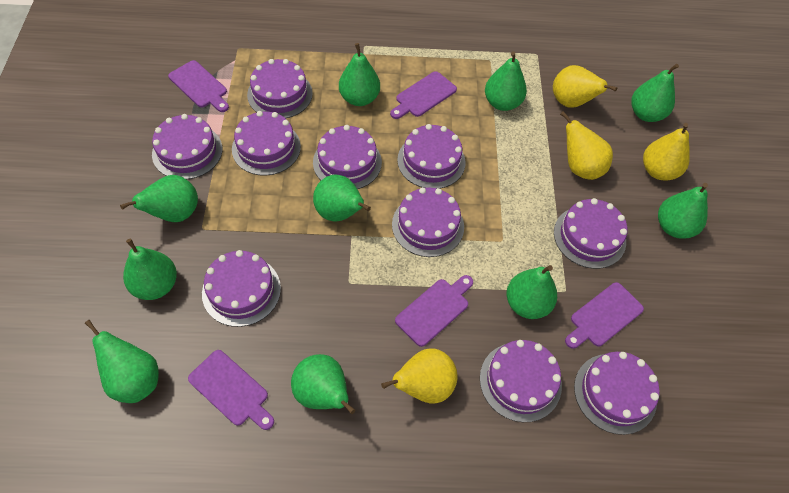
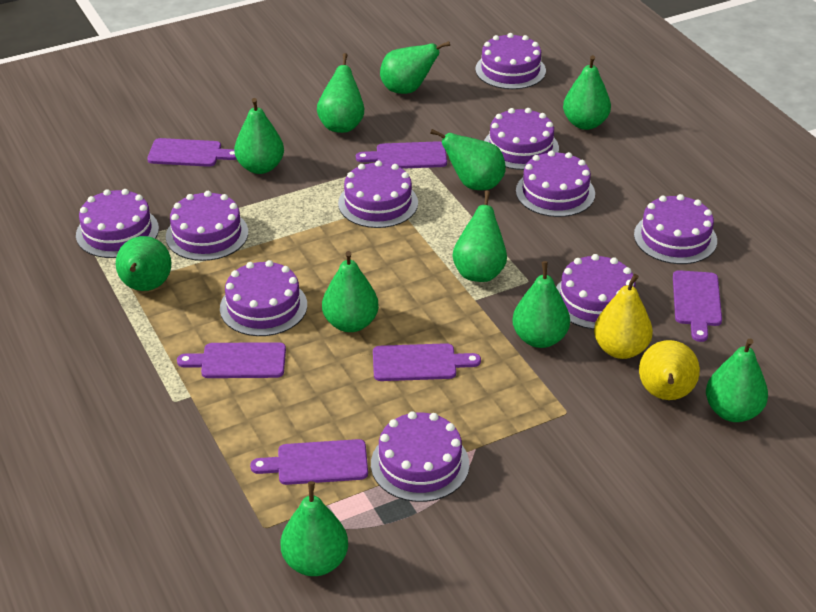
green pear: [85,320,159,403] [120,175,198,222] [123,239,177,300] [291,354,355,414] [313,174,371,221] [339,43,380,106] [485,51,527,111] [507,265,557,319] [631,64,679,122] [658,183,708,239] = 10 -> [116,236,171,291] [234,98,284,174] [280,481,348,576] [317,53,364,133] [322,251,379,332] [380,41,450,94] [430,129,505,190] [452,190,507,282] [512,261,570,348] [563,55,611,130] [706,339,768,422] = 11
purple cutting board: [168,60,229,112] [188,350,274,430] [390,71,457,119] [395,275,473,347] [565,282,644,349] = 5 -> [147,138,236,167] [177,342,286,378] [250,439,368,485] [356,141,447,169] [373,343,481,381] [673,270,722,342] = 6
yellow pear: [381,348,458,404] [553,65,617,108] [560,111,613,180] [643,123,690,181] = 4 -> [594,274,653,359] [639,340,700,400] = 2

